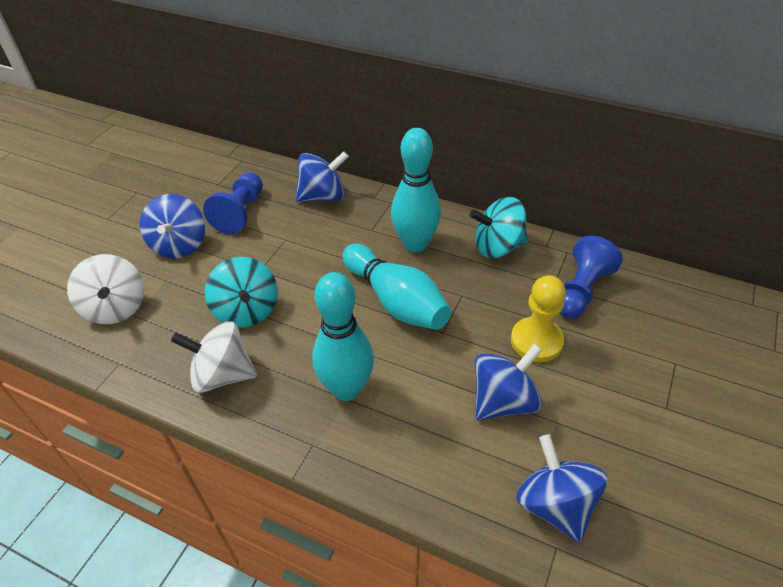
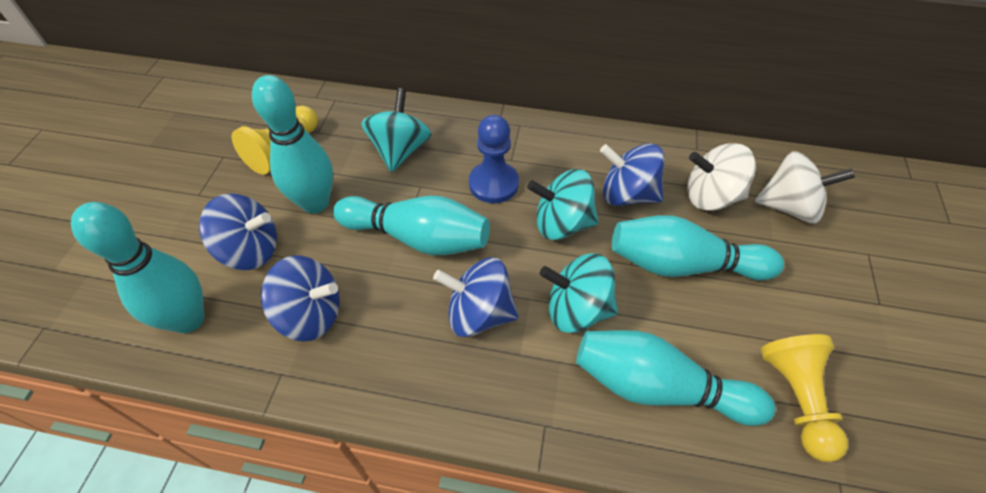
blue pawn: [203,172,263,234] [560,236,623,319] = 2 -> [469,115,519,203] = 1
turquoise bowling pin: [312,272,374,401] [342,244,451,330] [391,128,441,253] = 3 -> [71,202,204,333] [252,75,333,214] [333,196,490,255] [576,330,775,426] [612,215,784,281] = 5
turquoise spinning top: [205,257,278,327] [470,197,529,258] = 2 -> [361,88,432,172] [527,169,599,240] [540,253,618,333] = 3
yellow pawn: [511,275,566,362] = 1 -> [232,106,318,175] [761,334,848,462] = 2

